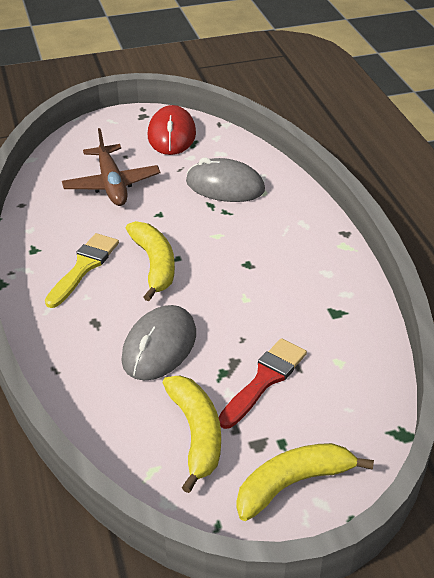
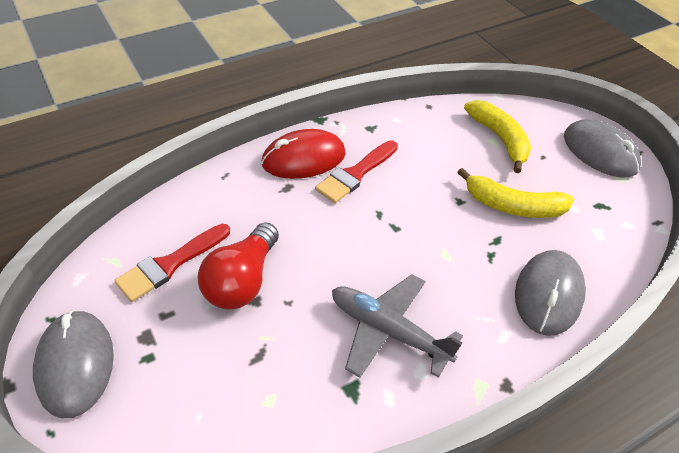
brown plane: [62,128,160,206] = 1 -> none = 0
grey mouse: [121,305,196,380] [186,158,265,202] = 2 -> [33,310,114,418] [515,250,586,336] [564,119,641,177] = 3
grey plane: none = 0 -> [332,274,463,378] = 1
red brush: [219,338,307,429] = 1 -> [114,224,230,302] [315,140,398,203] = 2
red light bulb: none = 0 -> [198,222,279,310] = 1
yellow banana: [126,221,175,301] [163,376,221,493] [236,443,374,521] = 3 -> [457,168,574,218] [464,100,531,173] = 2
yellow brush: [45,233,119,308] = 1 -> none = 0

